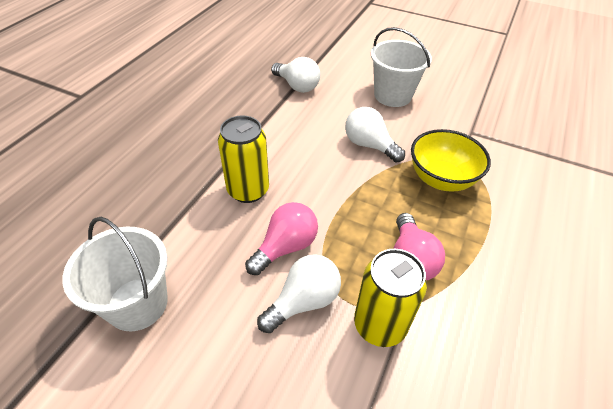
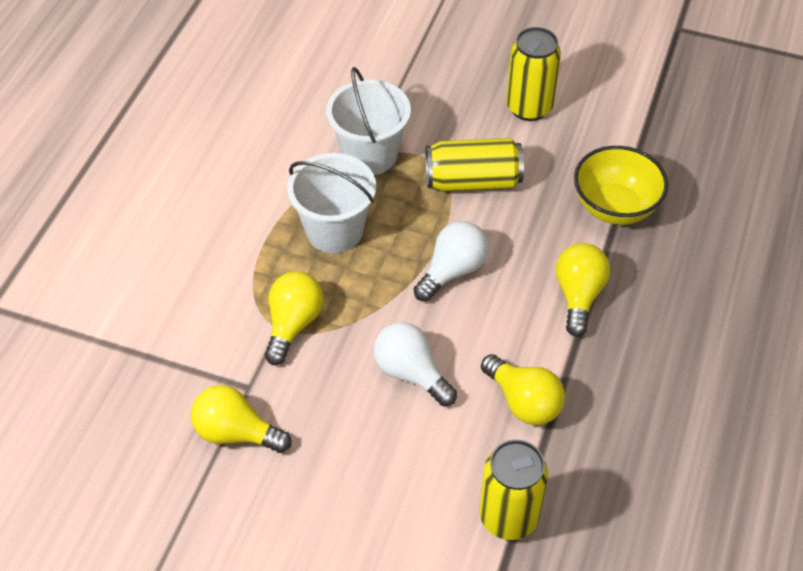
pink light bulb: [245,202,318,275] [393,213,445,281] = 2 -> none = 0
white light bulb: [257,254,341,333] [271,57,320,93] [345,107,405,162] = 3 -> [373,322,457,406] [413,221,488,301] = 2
yellow can: [218,115,269,203] [354,249,427,347] = 2 -> [426,138,524,192] [480,440,548,540] [506,27,561,121] = 3
yellow light bulb: none = 0 -> [191,385,291,453] [265,271,323,365] [481,354,565,425] [556,243,610,337] = 4

